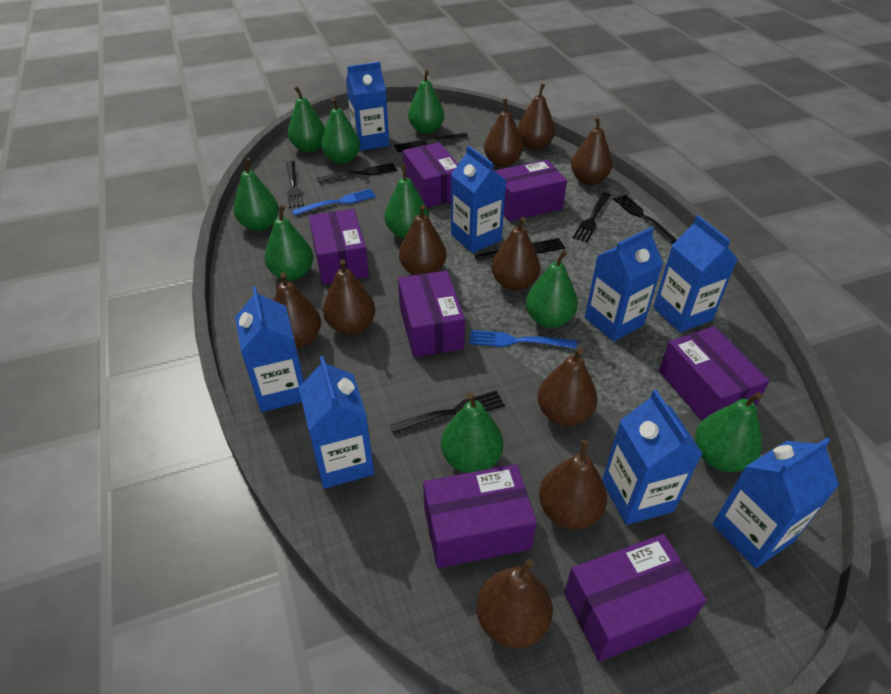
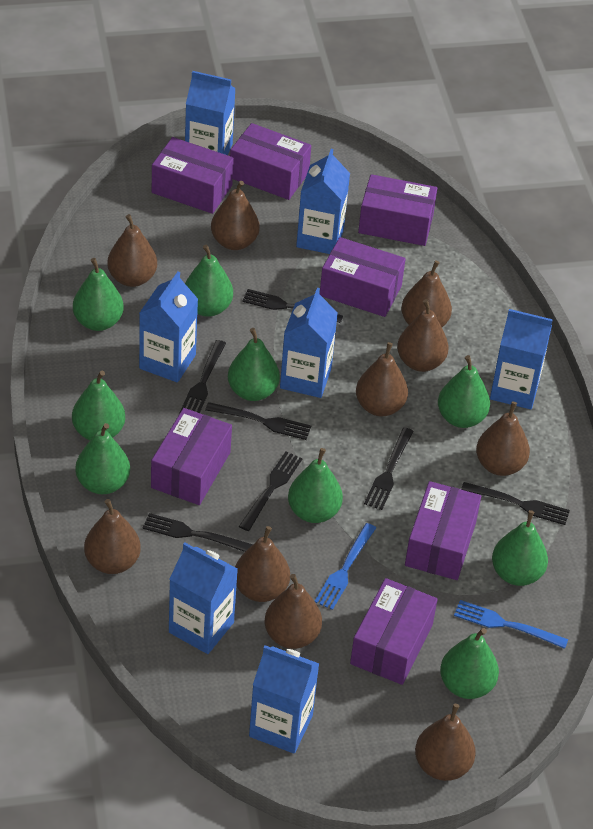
blue carton: [235,286,304,412] [299,356,374,489] [346,62,389,151] [451,145,506,253] [585,227,663,342] [602,390,703,525] [653,215,738,333] [713,437,839,568] = 8 -> [139,272,198,382] [169,543,238,654] [185,71,236,155] [249,645,319,754] [280,288,338,398] [296,149,350,254] [490,309,553,409] = 7

